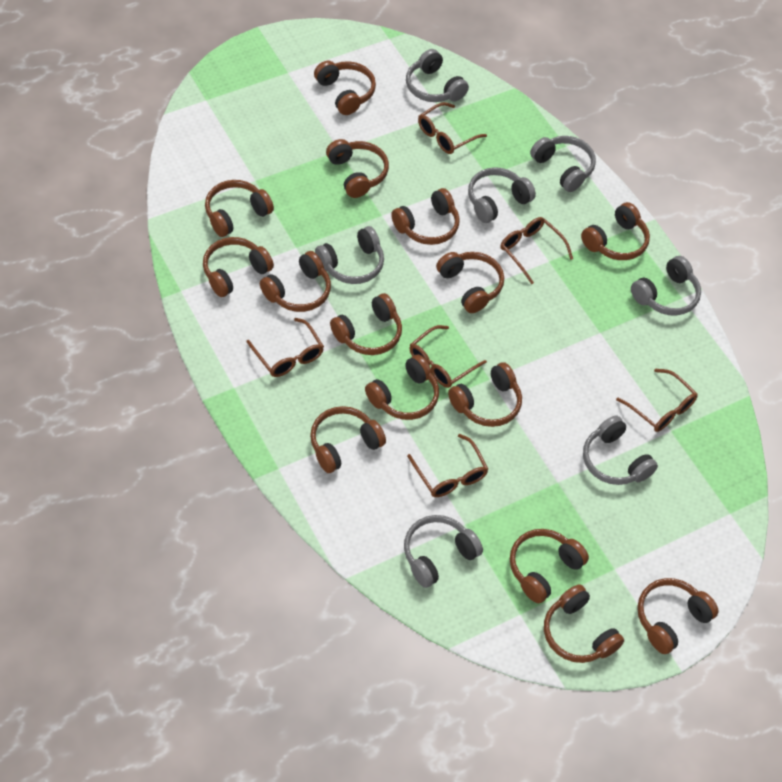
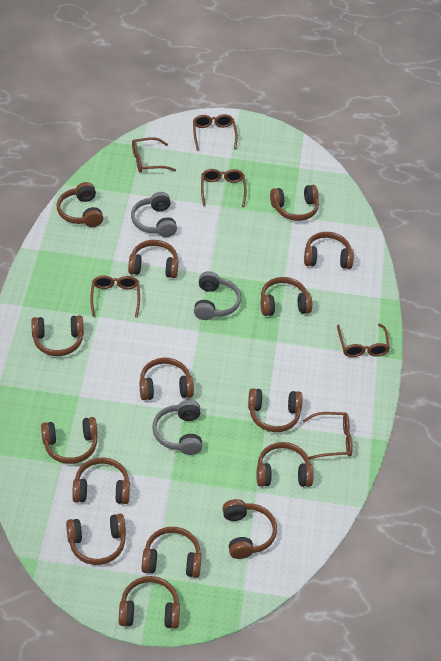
grey headphones: [315,226,384,284] [404,515,483,588] [406,49,469,102] [468,167,536,223] [530,136,596,192] [583,415,658,485] [631,256,701,316] = 7 -> [131,192,177,237] [152,400,202,455] [194,271,241,320] = 3

